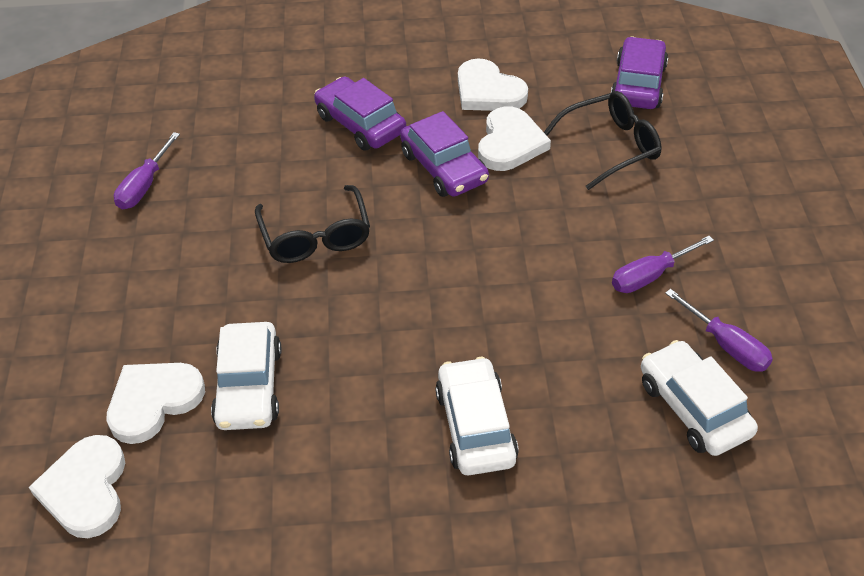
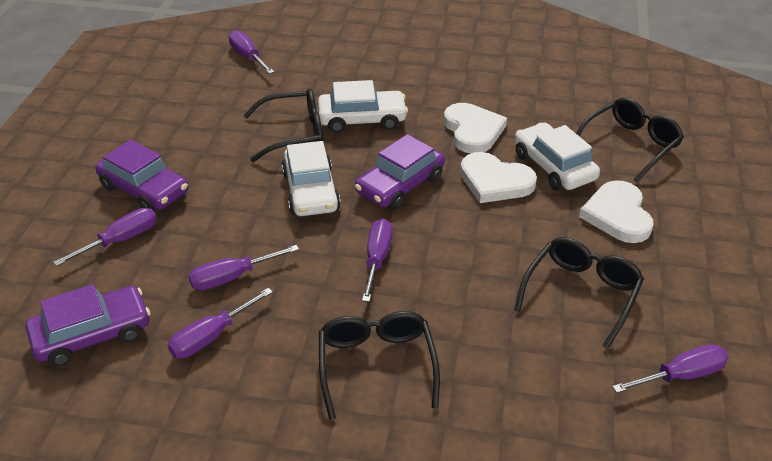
black glasses: [255,185,370,263] [544,91,662,190] = 2 -> [243,88,323,162] [319,311,440,420] [514,237,644,349] [576,97,684,182] = 4
purple screwdriver: [114,132,180,209] [612,236,714,293] [665,289,773,372] = 3 -> [53,208,157,266] [168,288,273,359] [188,245,299,290] [228,30,274,74] [362,219,392,302] [612,344,729,393] = 6
white heart: [29,435,125,538] [106,363,205,444] [458,58,528,111] [478,106,551,171] = 4 -> [444,103,507,153] [460,152,537,203] [579,180,654,243] = 3

